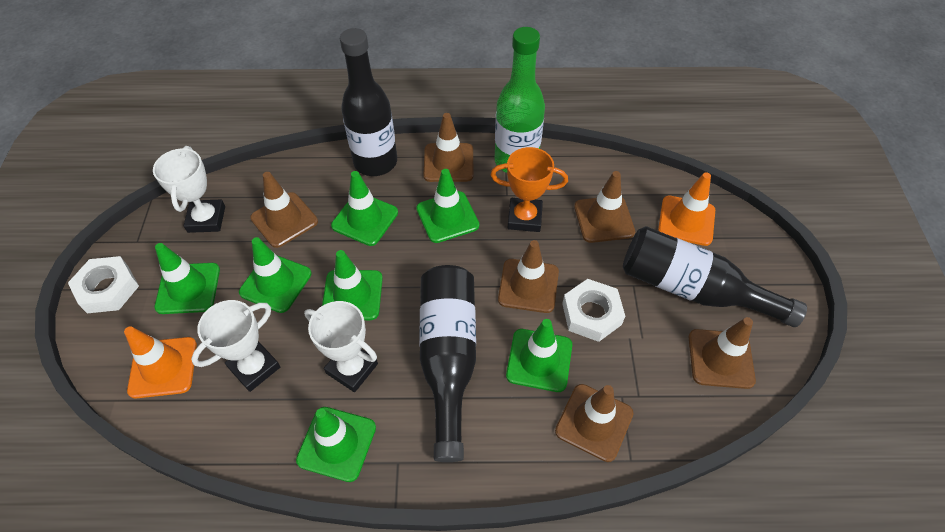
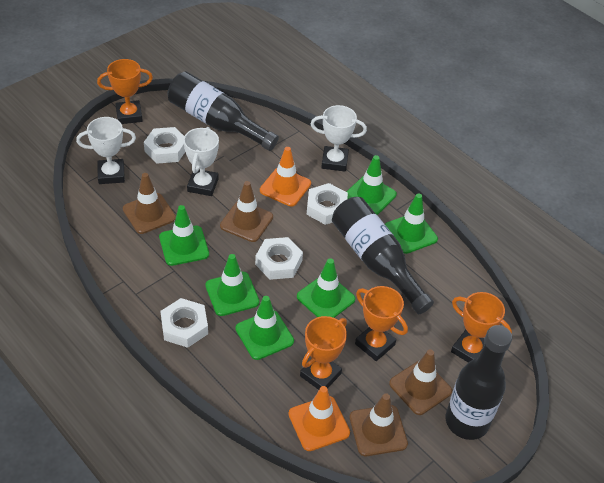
brown traffic cone: [250,172,318,248] [423,113,473,182] [498,240,559,313] [555,384,633,462] [574,171,635,243] [688,317,756,389] = 6 -> [123,173,176,234] [220,181,273,242] [349,393,408,456] [389,350,452,415] = 4
green bottle: [495,27,545,173] = 1 -> none = 0
green traffic cone: [154,243,220,314] [239,237,312,313] [296,407,376,482] [322,250,383,320] [331,171,398,246] [416,169,479,243] [506,319,572,392] = 7 -> [159,205,209,266] [205,254,259,316] [235,296,294,360] [297,258,356,318] [346,155,397,215] [385,193,438,254] = 6
orange trophy: [491,147,568,232] = 1 -> [97,59,153,124] [300,316,347,390] [355,286,408,361] [451,292,512,363] = 4
white nut: [68,256,139,313] [562,279,625,342] = 2 -> [144,127,185,164] [160,298,208,348] [255,237,303,280] [307,183,348,225] = 4

